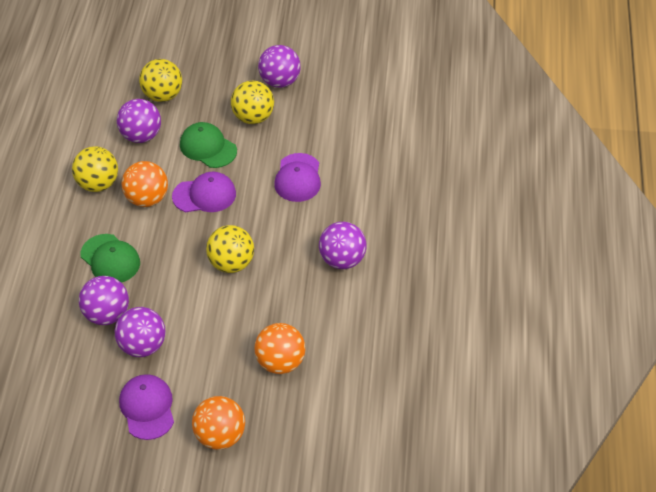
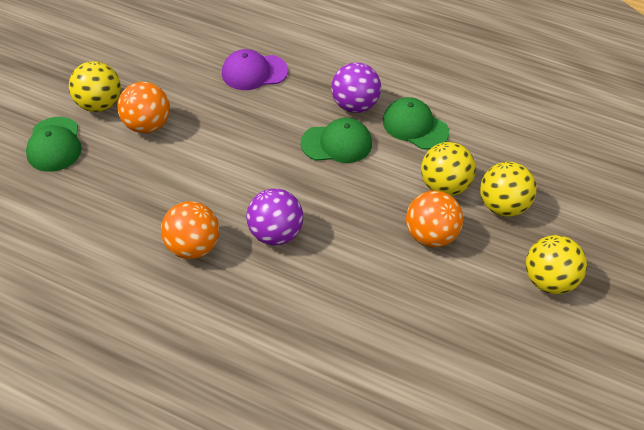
green cap: [81,234,140,283] [180,122,237,168] = 2 -> [26,117,82,172] [300,118,372,163] [383,97,449,150] = 3
purple ball: [79,276,129,325] [115,307,166,357] [117,99,161,143] [258,45,301,88] [319,222,366,269] = 5 -> [246,188,303,246] [331,62,381,113] = 2
purple cap: [119,374,174,440] [172,172,236,212] [274,153,321,202] = 3 -> [222,49,288,90] = 1

